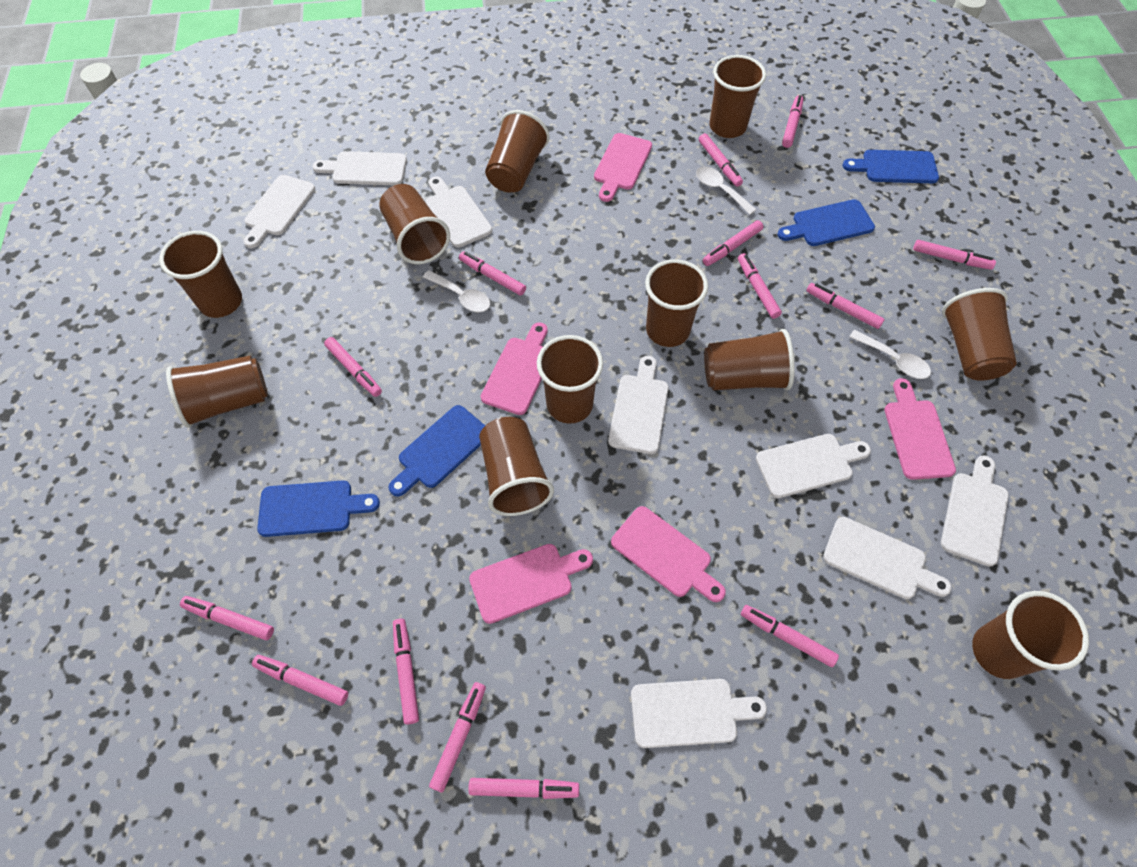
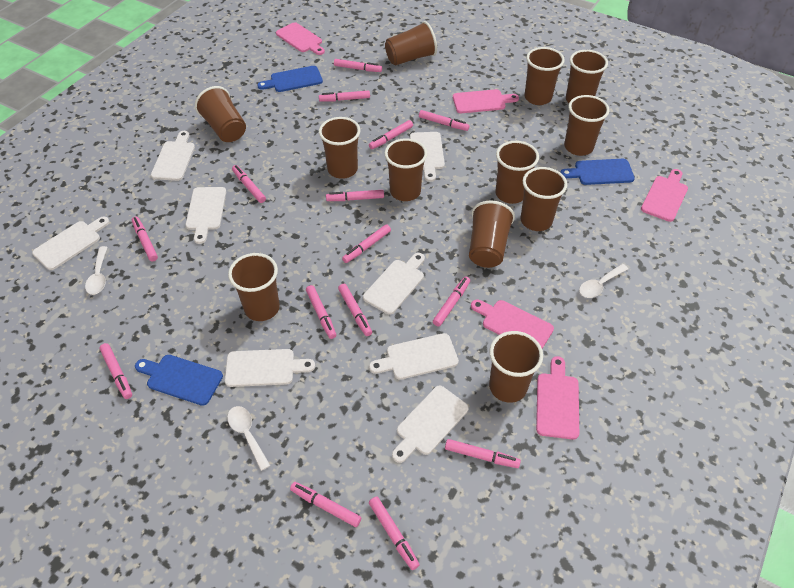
blue cutting board: [257,480,380,537] [388,405,485,497] [778,199,875,246] [843,150,939,183] = 4 -> [135,355,223,406] [257,66,323,92] [560,159,635,185] = 3
brown cup: [159,231,242,318] [166,355,268,428] [379,184,450,264] [479,417,554,516] [485,110,550,192] [537,335,603,424] [645,259,708,347] [704,329,795,390] [709,55,766,138] [942,288,1017,380] [972,591,1089,679] = 11 -> [195,86,246,142] [228,253,280,321] [319,117,360,179] [384,138,427,201] [385,21,437,66] [469,201,515,268] [489,331,543,403] [495,141,539,204] [521,167,567,231] [524,47,565,105] [564,95,610,156] [566,50,608,103] = 12
pink marker: [180,596,274,640] [252,655,348,706] [324,337,382,397] [393,619,419,724] [429,682,486,793] [459,251,526,296] [468,778,579,799] [699,133,743,187] [703,220,763,266] [738,253,782,319] [741,605,839,667] [782,95,803,148] [806,283,884,329] [913,240,996,270] = 14 -> [99,343,132,399] [132,217,158,261] [232,165,266,203] [290,482,361,527] [306,285,336,339] [319,90,370,102] [326,190,384,201] [334,59,382,72] [338,284,372,336] [342,224,391,263] [369,120,413,149] [369,497,420,570] [419,110,470,131] [433,277,470,327] [445,439,521,468] = 15

